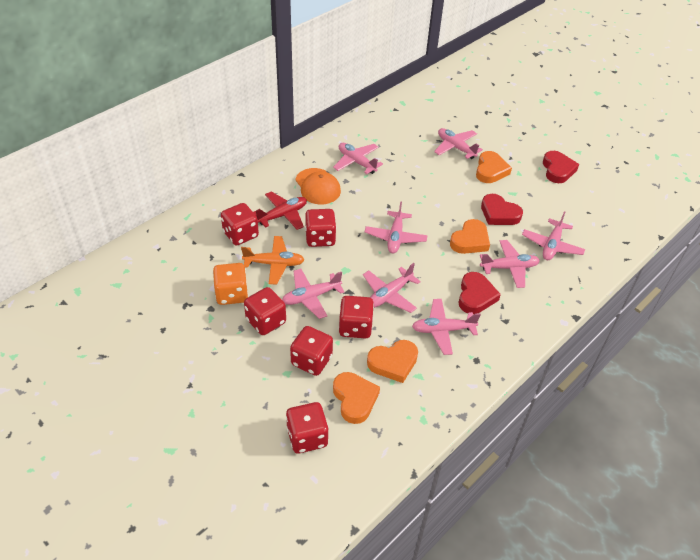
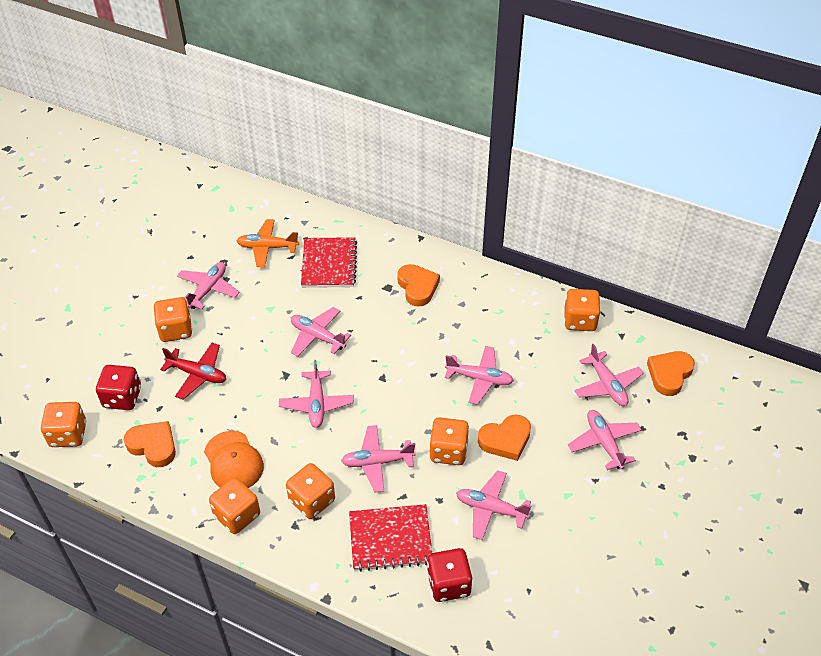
orange dice: [213,263,248,305] = 1 -> [41,402,86,447] [153,297,192,342] [209,478,260,534] [286,463,335,519] [429,417,469,465] [564,289,600,331] = 6
red dice: [221,203,259,246] [244,287,286,335] [286,402,329,454] [290,326,333,376] [305,209,336,247] [339,296,374,339] = 6 -> [96,365,141,410] [427,548,473,602] = 2
red heart: [459,272,501,314] [481,194,523,225] [543,151,579,183] = 3 -> none = 0
red notebook: none = 0 -> [301,237,357,288] [349,504,432,572] = 2

